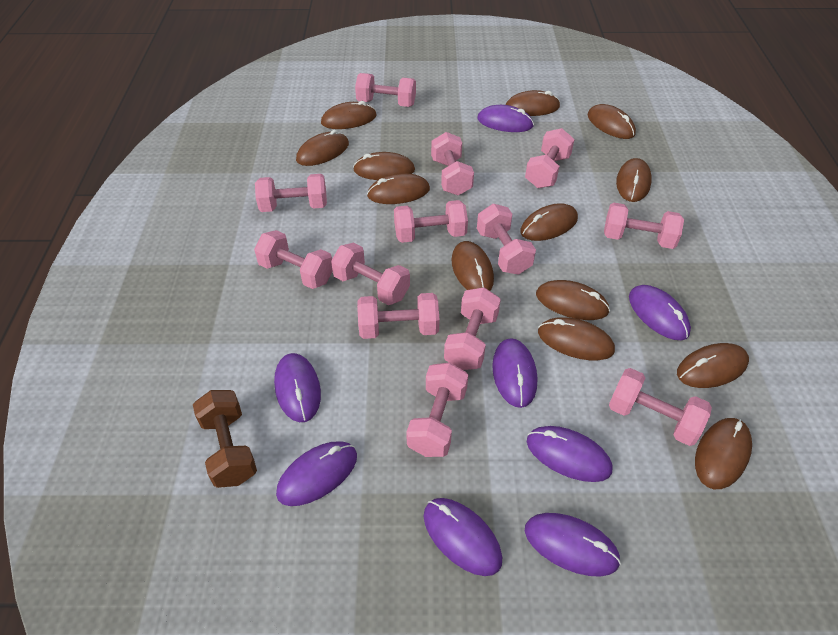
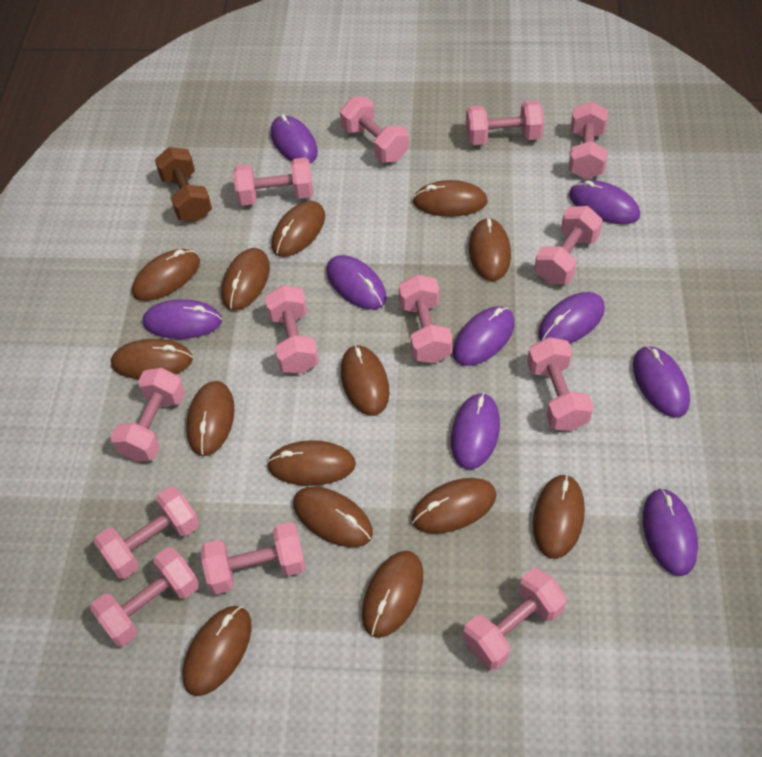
brown mouse: [296,130,349,166] [321,101,377,129] [353,152,415,180] [367,173,430,204] [452,241,494,291] [506,90,560,116] [520,203,578,241] [536,280,610,320] [538,317,615,360] [588,104,636,139] [616,158,652,202] [677,343,749,388] [695,418,752,489] = 13 -> [111,339,193,379] [132,249,200,301] [182,606,252,696] [186,381,235,456] [221,248,270,311] [267,440,356,486] [272,201,325,257] [293,487,373,547] [341,345,389,416] [362,551,423,638] [411,478,497,534] [412,180,488,217] [469,218,511,281] [533,474,585,559] = 14
purple mouse: [274,353,321,422] [276,441,357,506] [424,498,502,576] [477,105,534,132] [492,338,537,408] [525,513,621,577] [527,426,612,482] [629,285,691,340] = 8 -> [143,299,222,339] [271,114,318,164] [326,255,387,310] [451,393,500,469] [453,306,515,366] [538,292,605,344] [569,180,640,225] [633,346,690,418] [643,488,698,576] = 9

